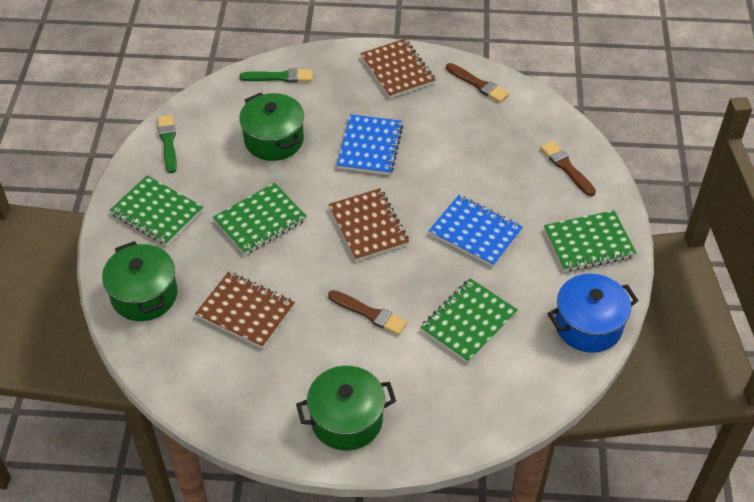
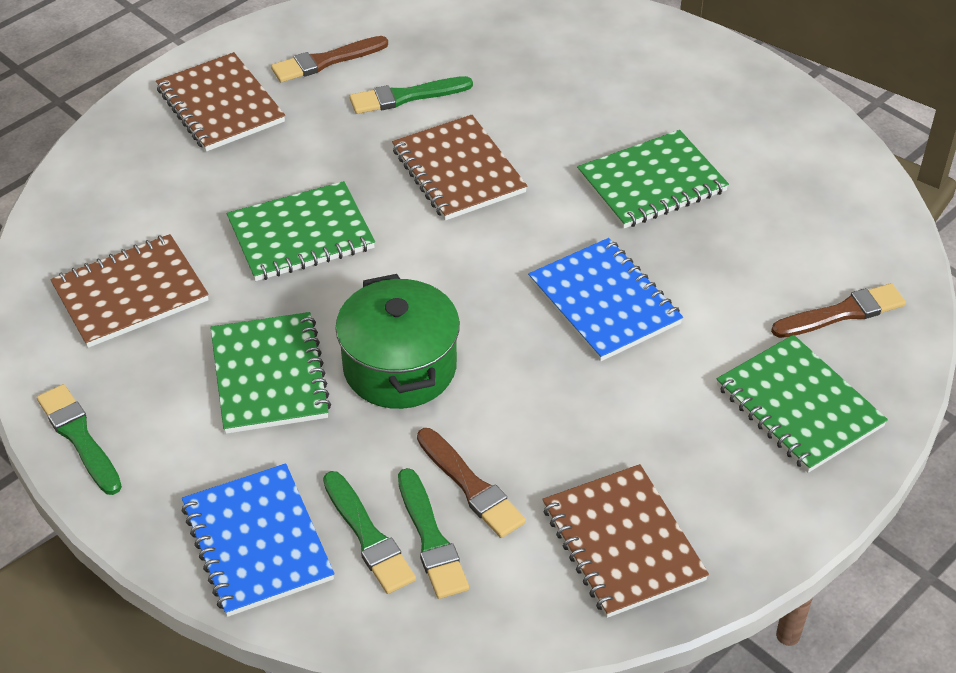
blue pot: [548,274,639,353] = 1 -> none = 0
brown notebook: [195,271,295,349] [328,188,409,261] [360,39,436,98] = 3 -> [50,234,209,348] [156,52,285,152] [392,115,527,220] [542,464,709,618] = 4
green brush: [157,115,177,173] [239,68,313,83] = 2 -> [37,384,122,495] [323,471,416,594] [349,76,473,114] [398,468,469,599] = 4
green pot: [102,241,178,321] [239,93,304,161] [296,366,396,451] = 3 -> [335,274,460,409] = 1

